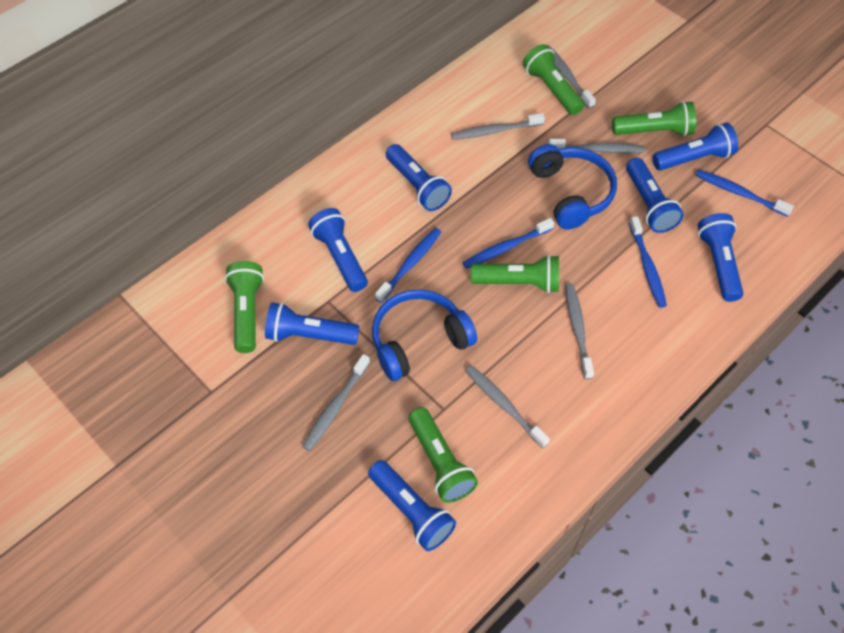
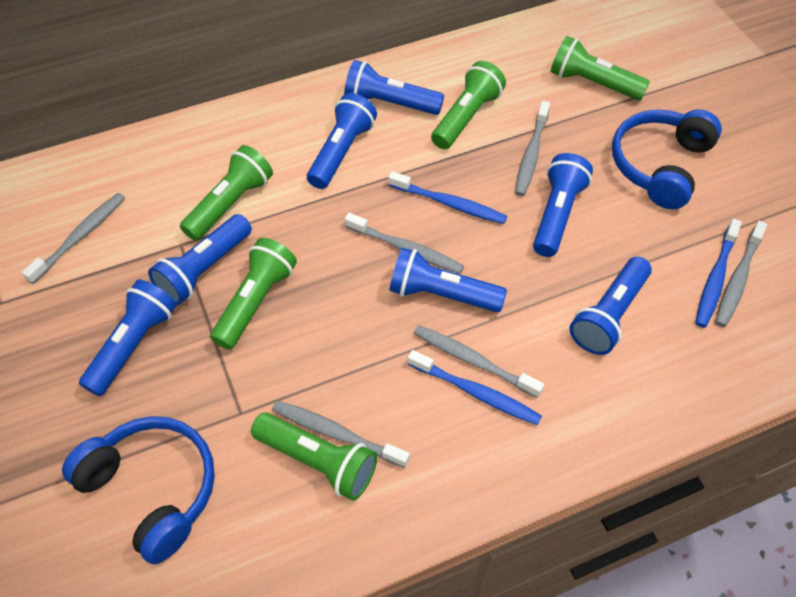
blue toothbrush: [375,228,441,303] [463,218,554,269] [629,216,667,308] [696,170,794,217] = 4 -> [388,171,507,224] [408,350,542,425] [695,219,742,328] = 3

